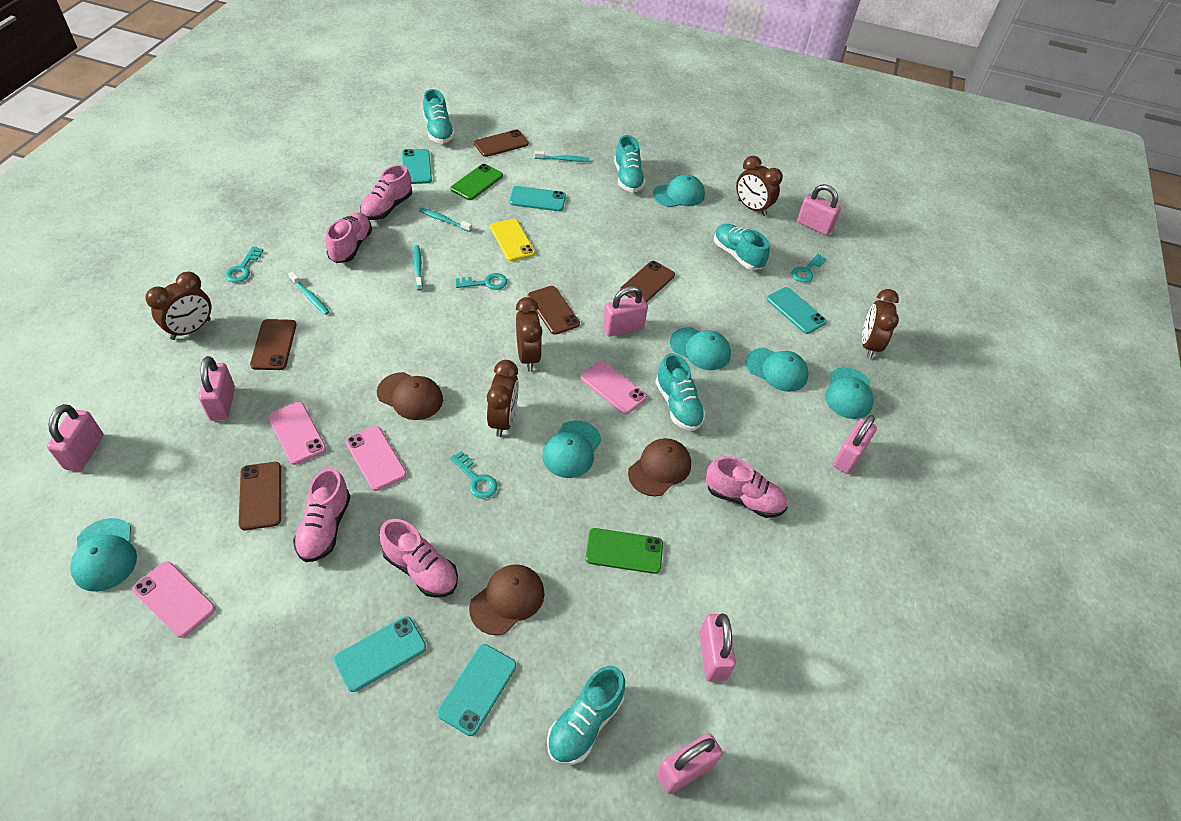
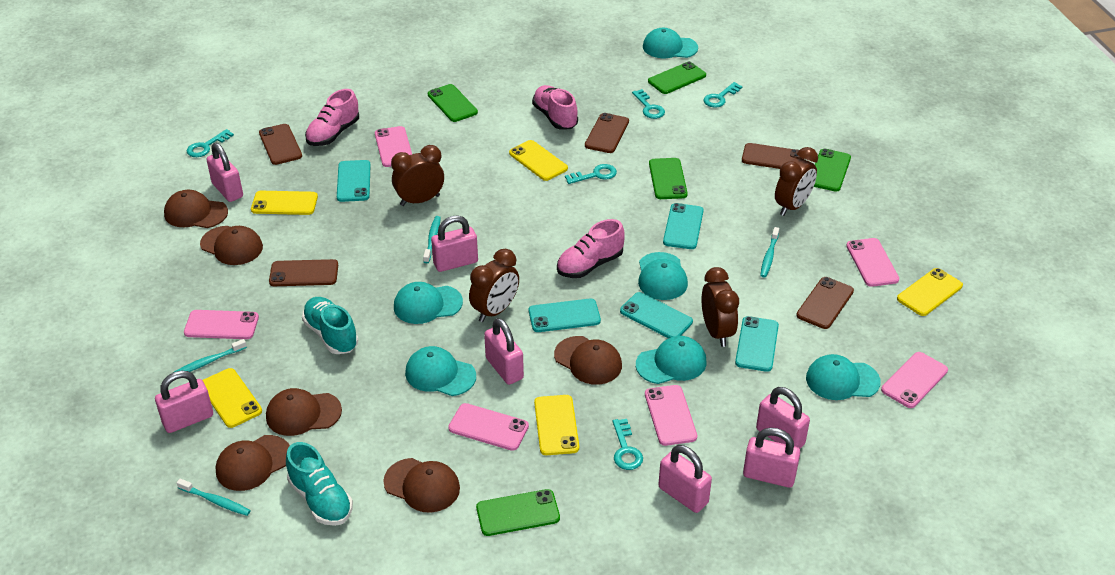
brown cap: [377,372,443,420] [469,564,545,635] [628,438,691,497] = 3 -> [164,190,228,228] [200,226,263,265] [216,435,290,491] [266,388,342,436] [383,458,460,513] [554,336,622,385] = 6
brown clock: [145,272,211,340] [487,360,519,437] [516,297,542,371] [736,156,783,216] [862,289,899,359] = 5 -> [391,145,444,206] [469,249,519,322] [701,267,739,347] [775,147,818,216] = 4
green phone: [451,164,503,200] [585,528,663,574] = 2 -> [428,84,478,122] [476,489,560,536] [648,62,706,94] [649,158,688,199] [814,149,851,192] = 5
pink phone: [133,561,216,638] [268,402,326,465] [345,426,407,491] [581,361,647,415] = 4 -> [184,310,259,339] [375,126,412,167] [448,403,529,451] [645,385,697,446] [846,238,899,287] [881,352,948,408] = 6
pink shoe: [293,468,351,562] [326,212,372,263] [360,164,412,220] [379,519,458,598] [706,456,787,518] = 5 -> [305,89,359,146] [532,85,578,130] [557,219,625,278] = 3
turquoise key: [225,246,264,283] [450,451,497,499] [455,273,507,290] [792,254,826,283] = 4 -> [186,129,234,157] [565,164,617,184] [612,419,643,470] [632,89,665,119] [703,82,743,108] = 5
turquoise shoe: [423,89,455,143] [547,666,625,765] [614,135,646,192] [655,353,706,431] [714,224,770,270] = 5 -> [286,442,353,526] [302,297,358,354] = 2
yellow phone: [490,219,535,261] = 1 -> [202,368,262,428] [251,191,318,215] [509,140,568,181] [534,395,579,455] [897,268,963,316] = 5

